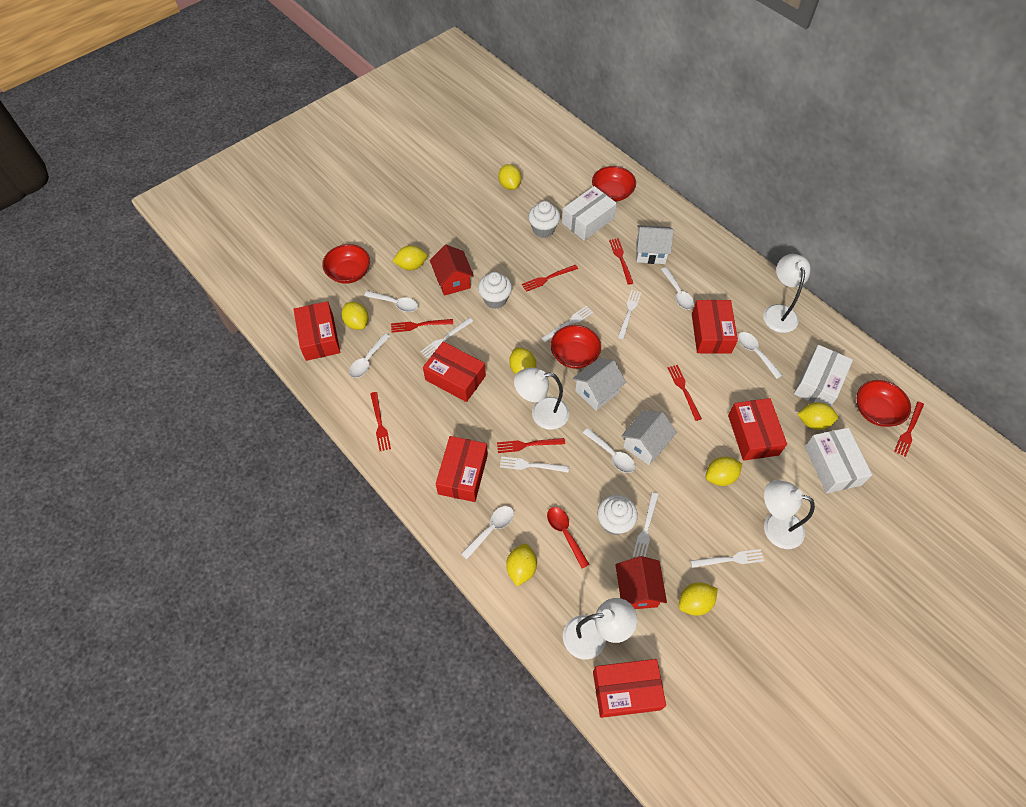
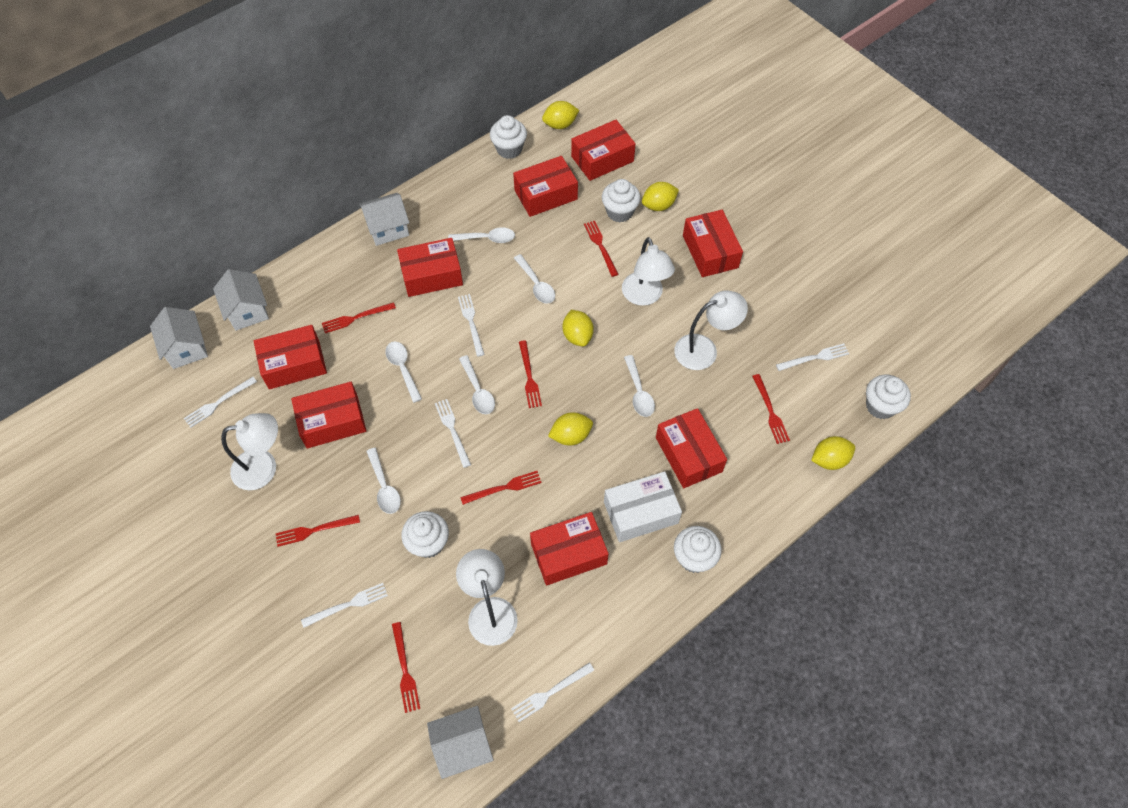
red bowl: [322,244,370,284] [550,325,601,369] [592,166,636,201] [856,380,911,427] = 4 -> none = 0
red box: [293,301,340,361] [423,342,486,402] [436,436,488,502] [593,659,666,718] [692,300,738,354] [728,398,787,461] = 6 -> [254,325,327,389] [291,382,366,449] [397,238,463,297] [513,156,578,217] [530,512,609,586] [571,120,636,181] [656,408,727,488] [683,210,743,277] = 8
red house: [430,245,474,296] [615,556,667,609] = 2 -> none = 0
red spoon: [547,507,590,569] = 1 -> none = 0
white box: [562,186,617,241] [794,345,853,407] [805,428,872,493] = 3 -> [604,471,682,542] = 1
white cupcake: [478,272,512,309] [528,201,560,238] [597,495,638,535] = 3 -> [401,511,449,558] [490,115,527,159] [602,179,641,222] [674,526,722,573] [866,375,911,419] = 5
white house: [572,358,626,411] [621,410,677,465] [636,225,674,264] = 3 -> [150,307,208,369] [213,269,269,331] [359,193,409,246] [427,706,493,779] = 4
yellow lemon: [342,302,369,330] [393,245,427,270] [498,164,521,190] [506,544,537,586] [509,347,536,374] [679,582,718,616] [706,457,742,486] [797,402,838,430] = 8 -> [542,101,579,129] [548,412,593,446] [563,310,594,347] [642,182,679,211] [811,436,855,470] = 5

